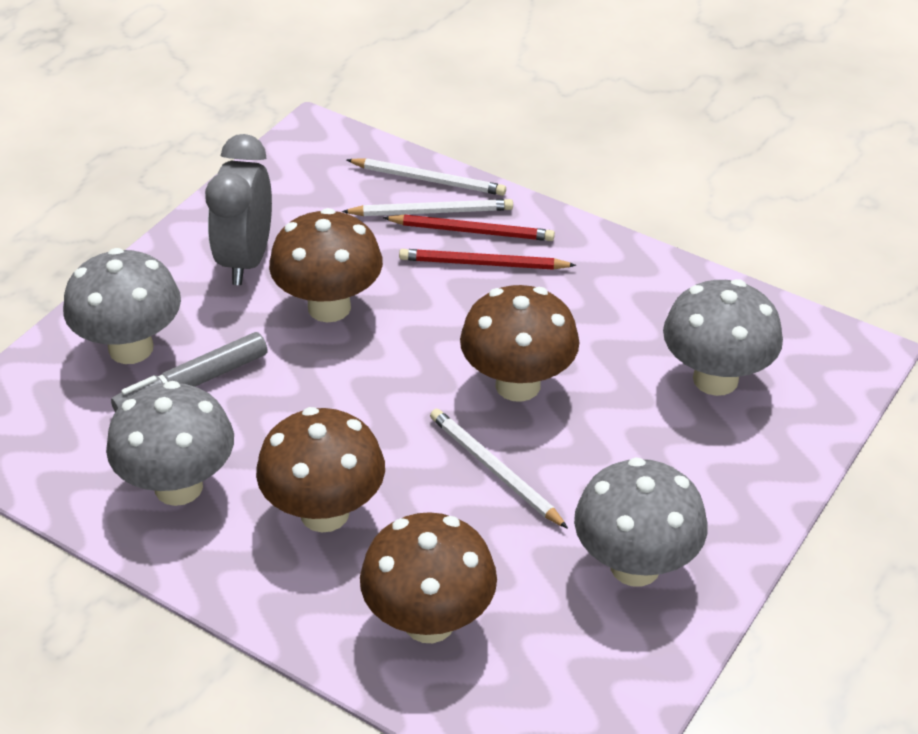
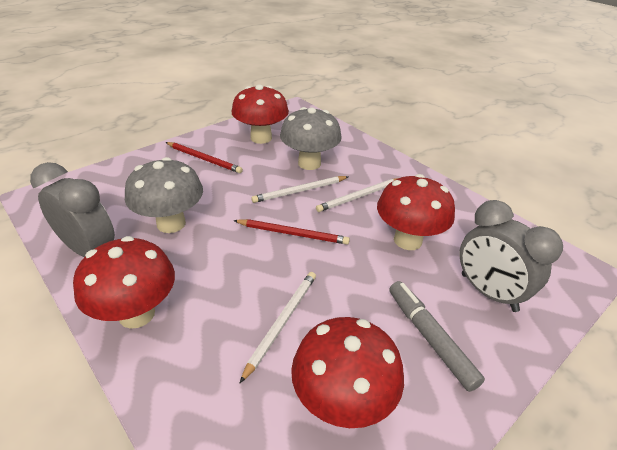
brown mushroom: [256,407,385,533] [269,208,383,322] [360,512,497,643] [460,285,580,402] = 4 -> none = 0
grey clock: [205,134,272,285] = 1 -> [30,162,115,257] [460,200,563,312] = 2
grey mushroom: [63,248,181,364] [106,381,234,506] [574,457,707,587] [663,279,783,396] = 4 -> [125,157,203,233] [280,107,342,170] = 2
red mushroom: none = 0 -> [73,236,175,329] [231,84,289,144] [291,317,404,428] [377,174,455,250] = 4

